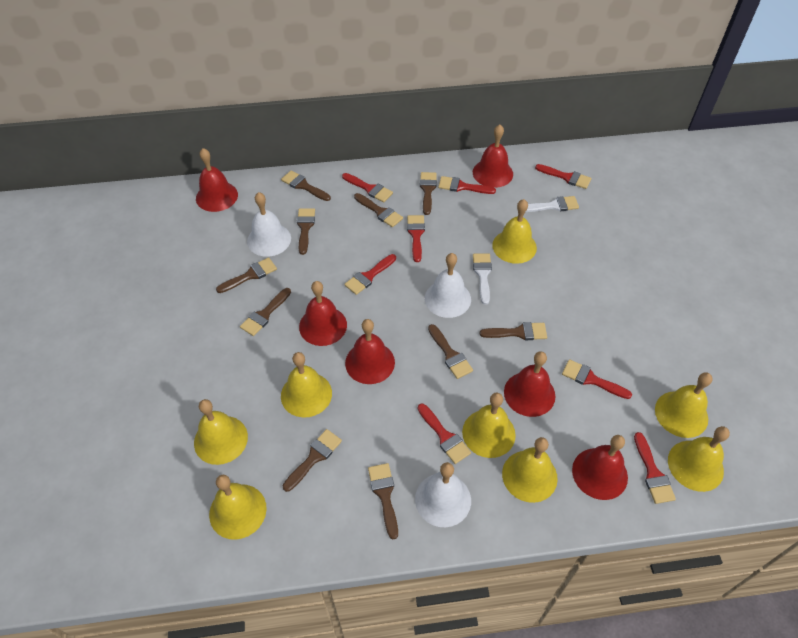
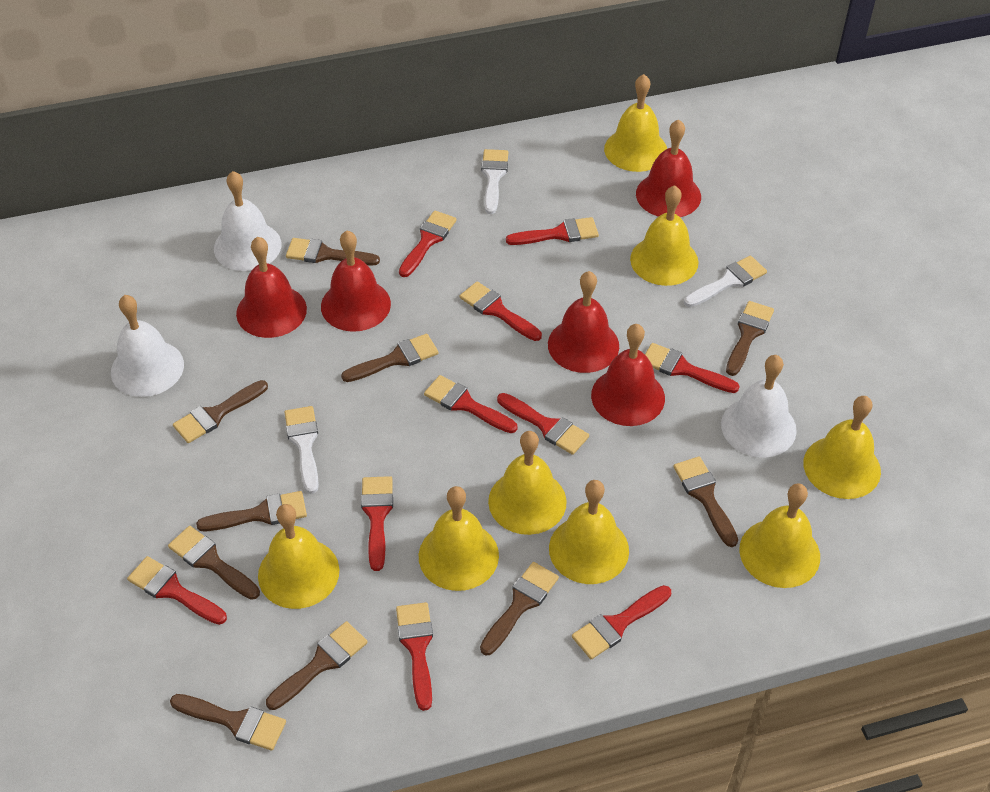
red bell: [196,148,238,212] [299,281,347,346] [345,319,395,384] [473,125,513,188] [504,351,555,417] [572,435,628,500] = 6 -> [236,237,307,338] [321,230,391,332] [548,271,619,373] [591,324,665,426] [636,119,701,217] = 5
red brush: [342,173,393,202] [344,254,396,295] [407,215,425,262] [418,404,471,464] [438,176,496,194] [535,164,591,189] [562,359,632,399] [634,432,676,504] = 8 -> [127,556,227,625] [361,476,393,571] [396,602,433,711] [399,211,457,277] [424,375,517,433] [460,281,542,341] [497,393,589,455] [506,217,599,245] [572,585,671,659] [645,343,740,393] = 10
white brush: [473,254,492,305] [526,196,579,212] = 2 -> [284,406,319,494] [481,149,508,214] [684,256,767,307] = 3

